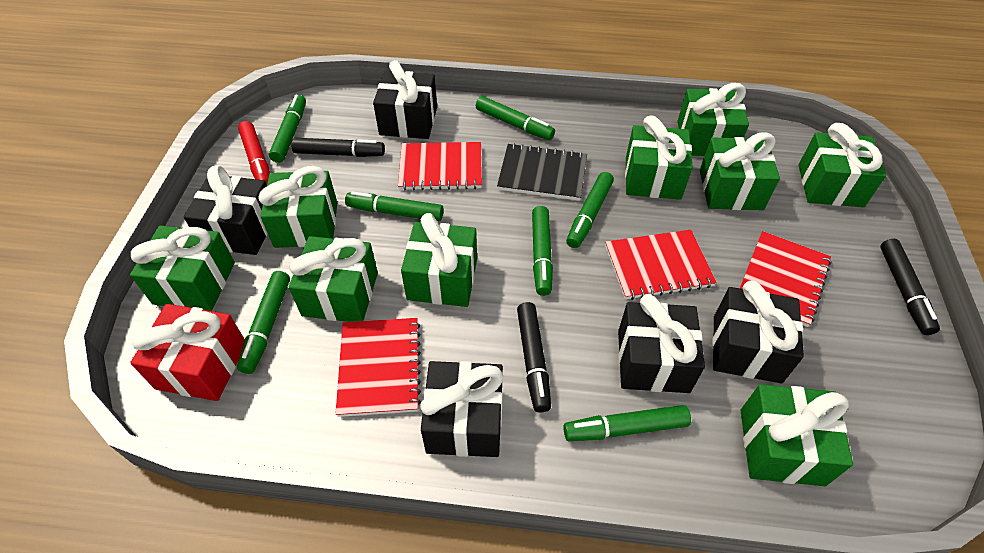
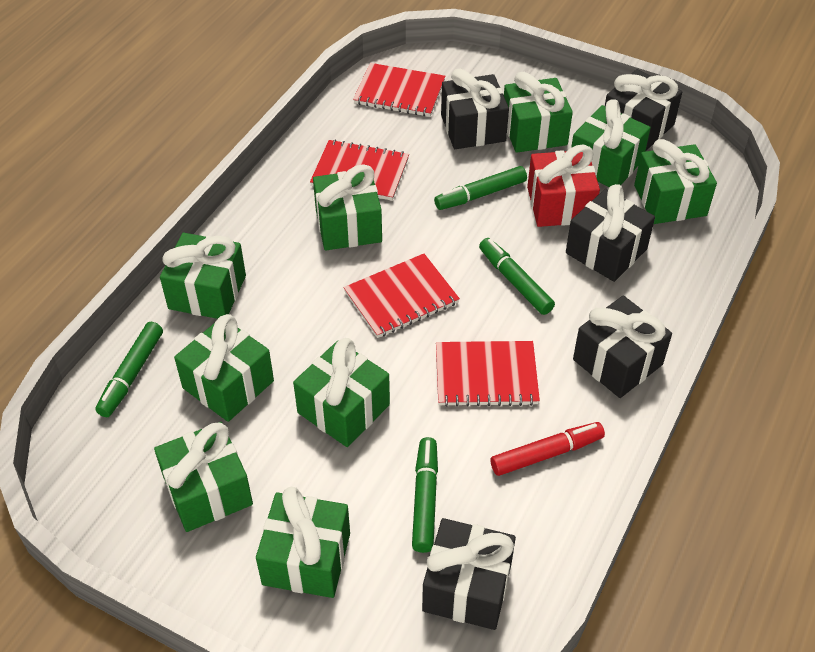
black marker: [291,138,385,157] [517,302,551,413] [880,239,940,335] = 3 -> none = 0
black notebook: [497,143,587,201] = 1 -> none = 0
green marker: [237,271,290,374] [269,95,306,163] [345,191,444,221] [476,96,555,140] [532,206,553,296] [563,405,691,441] [566,172,614,248] = 7 -> [95,322,163,417] [412,437,438,553] [434,166,527,210] [479,238,555,315] = 4

